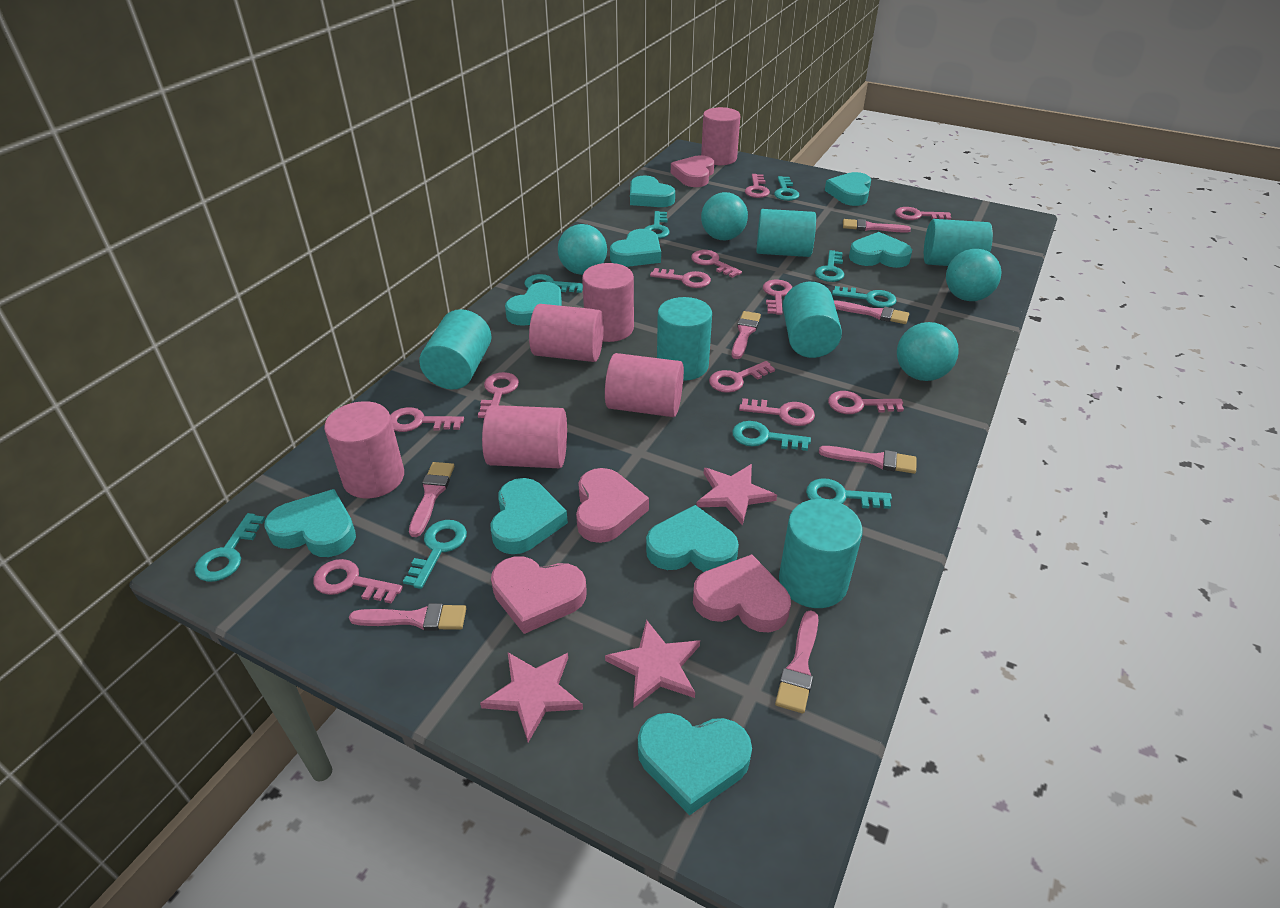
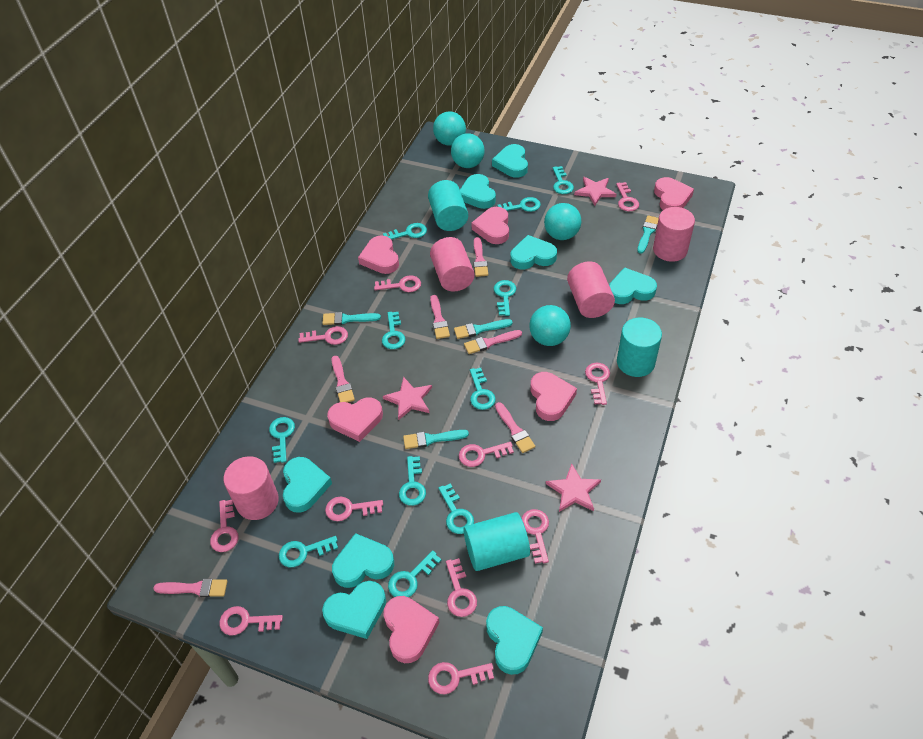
pink brush: [349,603,467,631] [409,462,454,537] [732,311,761,359] [775,610,819,713] [819,446,917,474] [834,300,909,324] [843,219,911,233] = 7 -> [153,579,228,597] [332,356,355,403] [430,295,450,339] [464,330,522,354] [473,237,488,277] [495,402,535,453] = 6
pink cylinder: [324,401,404,498] [482,405,567,468] [529,304,604,362] [582,263,634,342] [605,353,684,417] [701,107,740,165] = 6 -> [224,456,279,520] [430,237,475,292] [567,261,615,318] [653,207,695,262] = 4
pink heart: [491,556,587,634] [576,468,649,543] [671,155,714,187] [693,554,791,632] = 4 -> [327,398,383,442] [358,235,399,274] [384,596,440,663] [471,207,509,244] [530,372,577,421] [654,177,694,210] = 6
turquoise brush: none = 0 -> [322,312,381,325] [403,430,469,449] [454,319,513,339] [637,215,659,254] = 4
turquoise cylinder: [419,309,491,390] [657,297,712,381] [756,209,816,257] [779,499,863,608] [783,282,842,358] [924,219,993,266] = 6 -> [428,180,468,231] [463,512,530,571] [617,318,662,377] = 3
turquoise heart: [265,489,356,557] [490,478,568,554] [505,282,562,326] [610,229,661,267] [630,175,675,207] [638,713,752,815] [646,505,739,572] [825,172,871,206] [849,232,912,268] = 9 -> [283,457,332,513] [322,581,386,639] [332,533,394,588] [460,174,496,209] [486,606,543,675] [492,144,528,178] [510,235,557,269] [609,267,657,304] = 8
turquoise key: [194,513,265,582] [403,520,467,589] [524,274,583,293] [644,211,670,239] [732,421,811,451] [774,176,799,201] [806,478,892,509] [815,250,844,282] [832,286,897,308] = 9 -> [269,417,295,463] [279,536,338,567] [382,312,406,349] [383,223,427,240] [388,550,441,597] [399,456,426,506] [438,483,474,534] [470,368,496,410] [494,280,516,316] [497,197,541,212] [553,166,574,194] = 11

